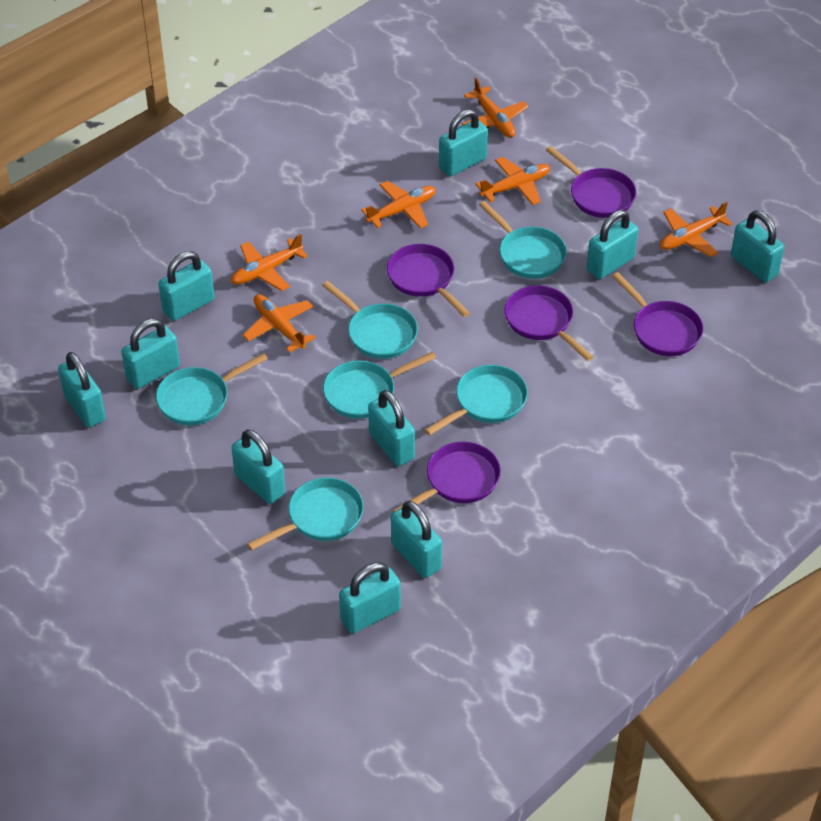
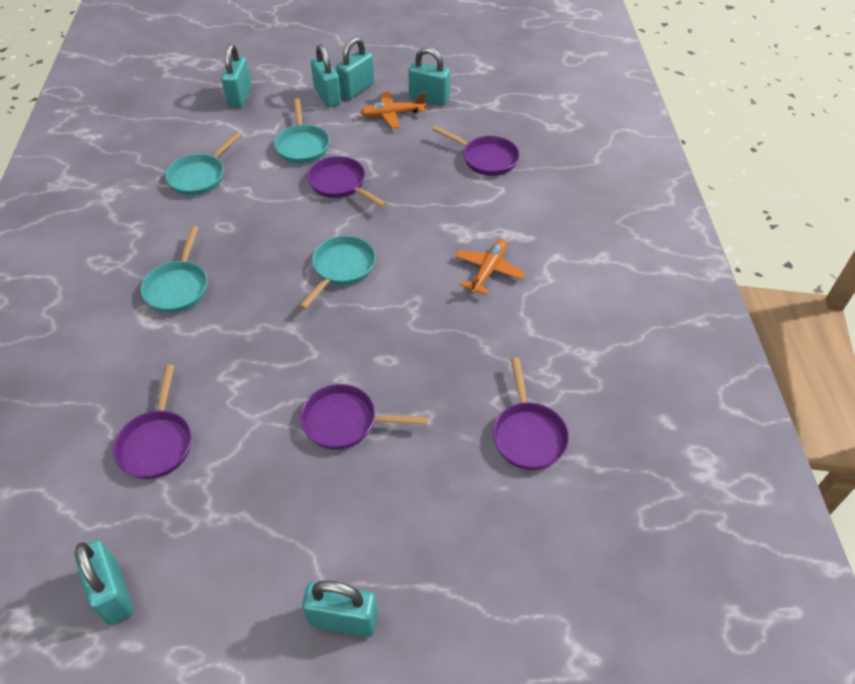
orange plane: [231,234,308,291] [243,294,315,353] [361,181,436,229] [462,77,528,138] [475,157,550,205] [660,202,733,257] = 6 -> [360,91,426,129] [455,239,525,295] = 2
turquoise padlock: [58,352,106,428] [121,319,180,389] [158,251,215,321] [232,429,285,504] [339,562,401,633] [368,390,415,466] [391,501,442,578] [439,109,488,177] [587,210,638,279] [731,210,784,283] = 10 -> [74,540,134,625] [221,44,251,108] [302,581,378,637] [311,44,341,108] [336,37,374,99] [408,47,450,105] = 6
turquoise pan: [156,353,268,425] [247,478,364,550] [322,281,418,359] [323,352,436,419] [425,365,528,435] [479,201,567,279] = 6 -> [141,226,207,313] [165,131,242,196] [274,98,330,164] [299,236,376,309] = 4

